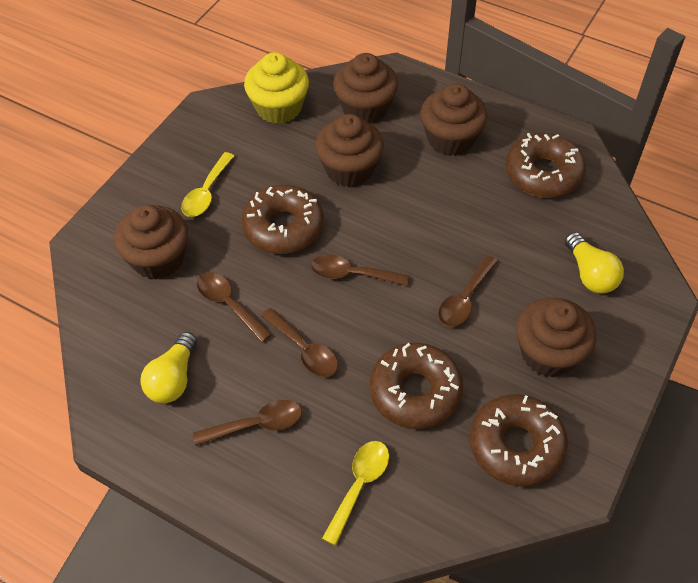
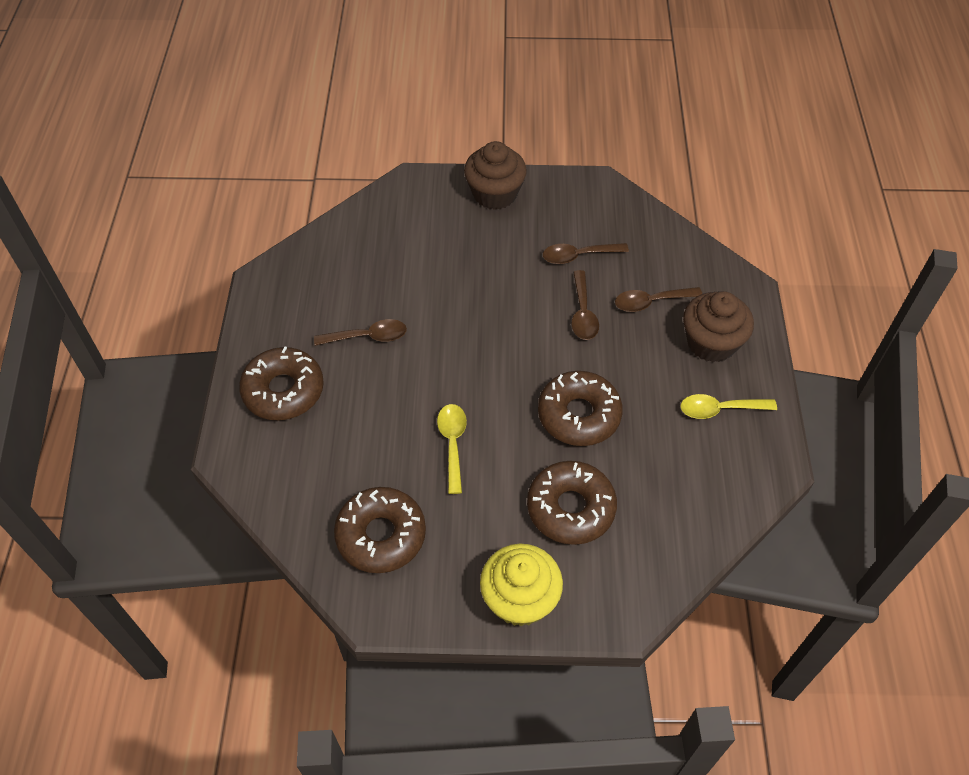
brown cupcake: [114,205,188,280] [315,114,384,187] [333,53,398,123] [421,83,488,156] [516,297,596,377] = 5 -> [464,141,527,210] [683,291,754,362] = 2
brown spoon: [193,400,302,446] [197,272,272,343] [261,308,338,377] [311,254,409,286] [438,255,498,327] = 5 -> [314,319,407,346] [543,243,629,264] [571,270,599,340] [615,287,702,312] = 4
yellow light bulb: [140,332,197,403] [565,232,624,293] = 2 -> none = 0

